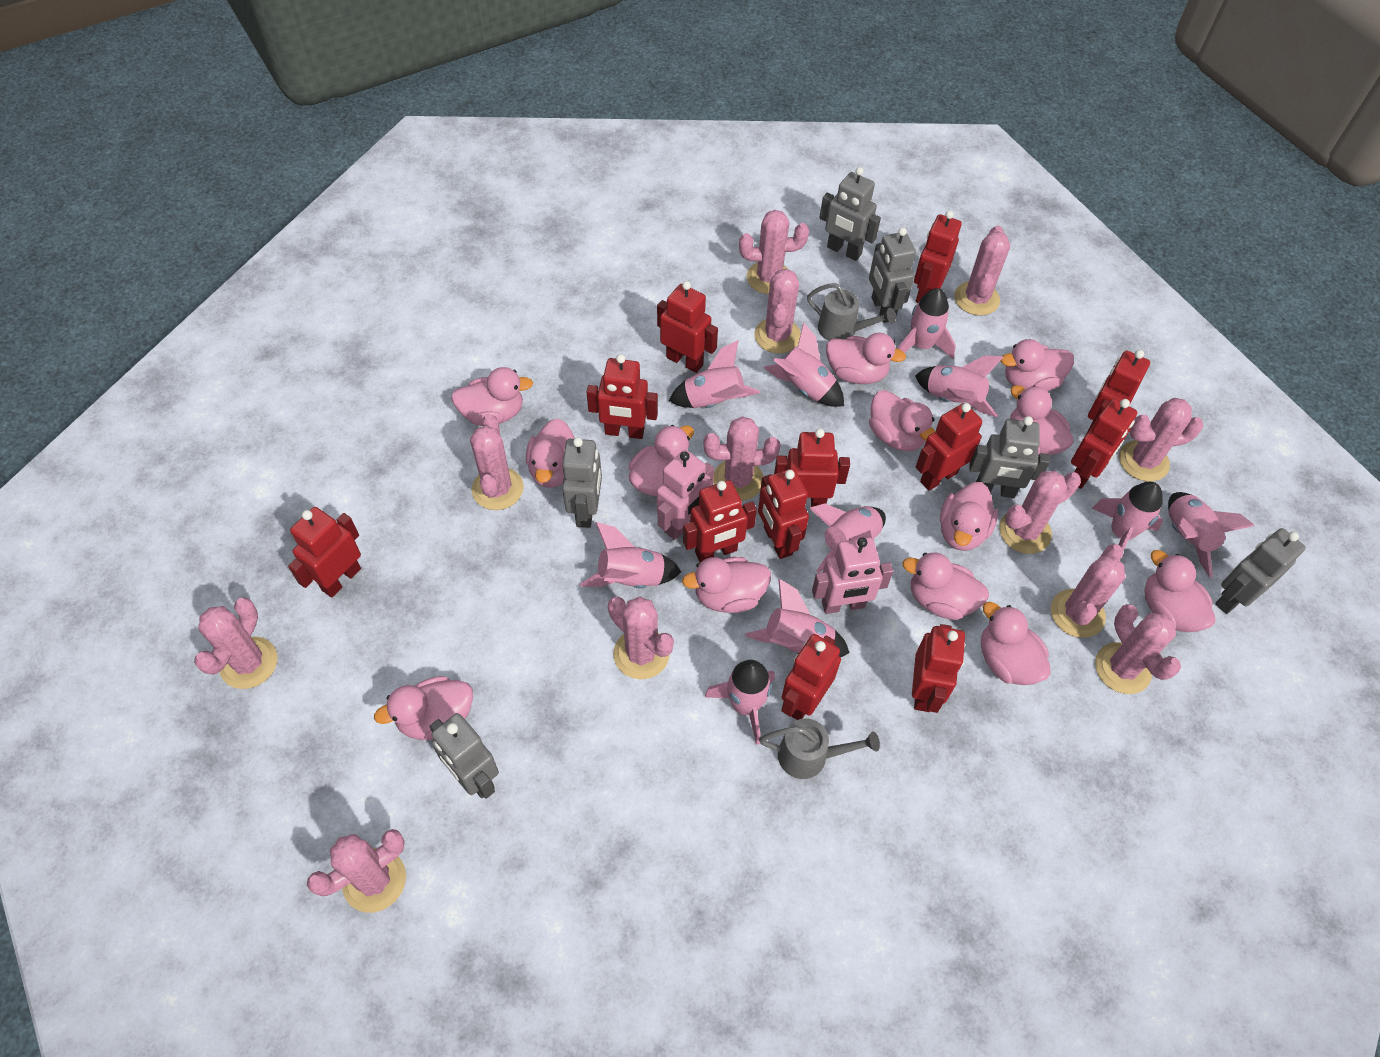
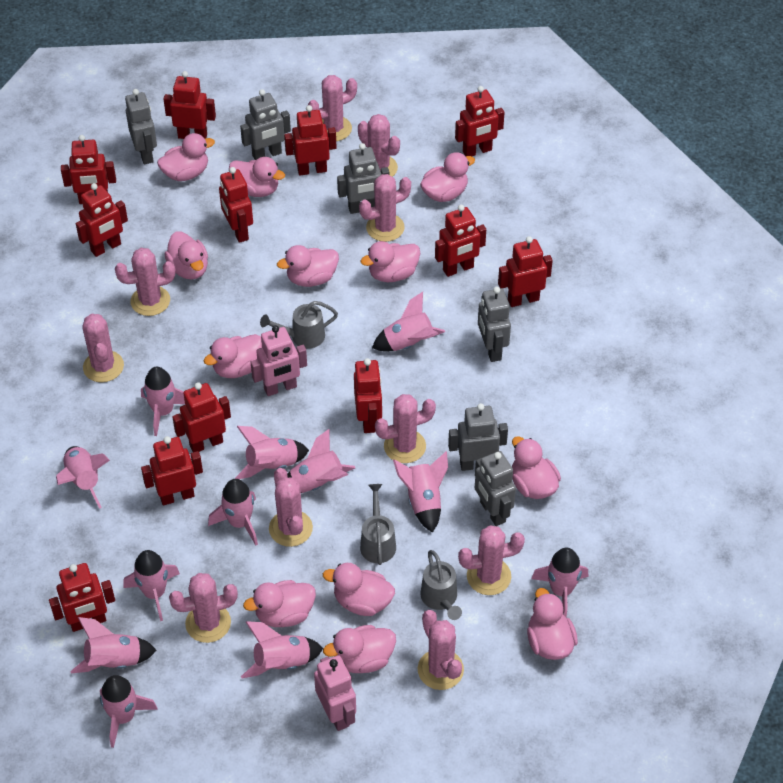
grey watering can: [759,718,880,779] [807,283,896,341] = 2 -> [260,301,338,349] [360,484,396,565] [420,550,462,620] = 3
pink cactus: [194,597,278,689] [307,829,406,913] [470,414,524,510] [608,597,674,680] [703,416,781,501] [739,210,809,294] [754,269,801,354] [954,226,1010,316] [999,471,1081,554] [1051,544,1125,638] [1095,604,1181,694] [1119,398,1203,481] = 12 -> [82,314,124,382] [115,248,175,316] [169,573,238,643] [269,468,313,547] [308,75,357,141] [358,114,400,177] [359,174,411,242] [375,394,436,463] [418,610,464,690] [458,525,525,595] = 10
pink duck: [374,676,473,740] [451,367,533,426] [526,418,575,488] [629,425,694,496] [682,557,771,613] [826,333,906,384] [869,390,935,451] [902,552,989,620] [940,482,998,551] [981,602,1051,685] [1001,339,1074,391] [1010,385,1074,456] [1144,550,1215,632] = 13 -> [157,133,215,181] [164,231,208,280] [204,334,262,378] [229,157,285,197] [243,580,316,627] [277,245,339,287] [323,563,395,616] [323,625,396,673] [360,241,420,282] [420,152,475,202] [512,436,561,499] [527,588,578,660] = 12
pink rocket: [580,522,681,588] [669,340,760,408] [705,660,775,745] [745,579,849,657] [764,323,844,407] [809,504,886,573] [898,288,956,359] [915,355,1003,417] [1092,482,1163,551] [1168,492,1255,578] = 10 -> [56,446,110,509] [71,617,157,673] [100,675,158,748] [123,550,180,621] [141,367,185,436] [208,479,258,545] [235,426,309,479] [241,621,323,678] [287,429,355,493] [372,292,445,352] [393,451,448,533] [531,548,588,617] = 12

